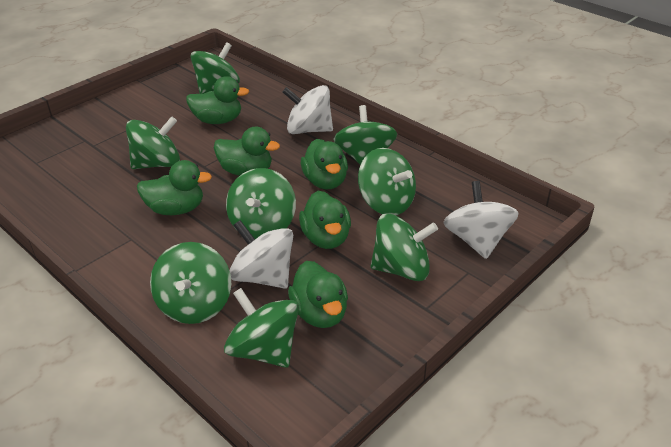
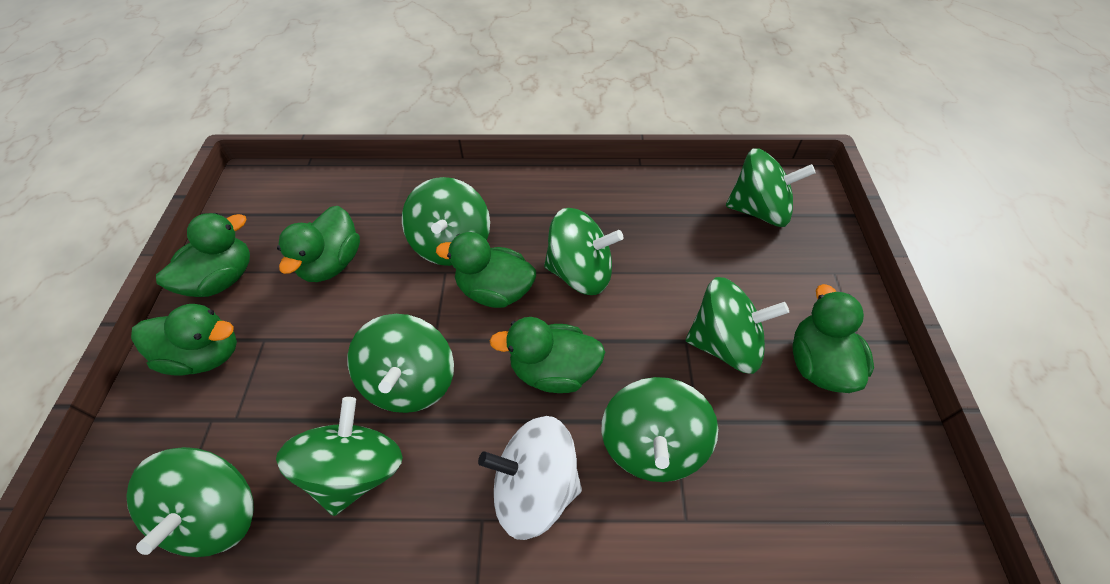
white spinning top: [230,220,293,289] [283,85,333,134] [443,181,519,259] = 3 -> [478,416,582,540] = 1

